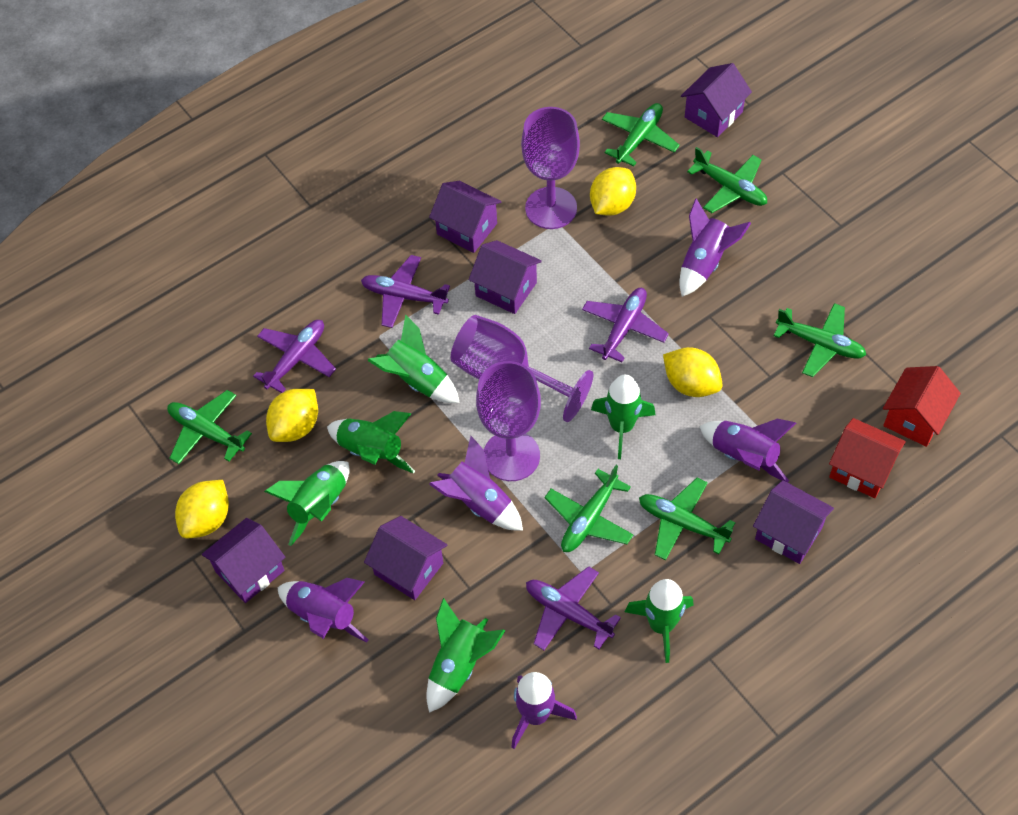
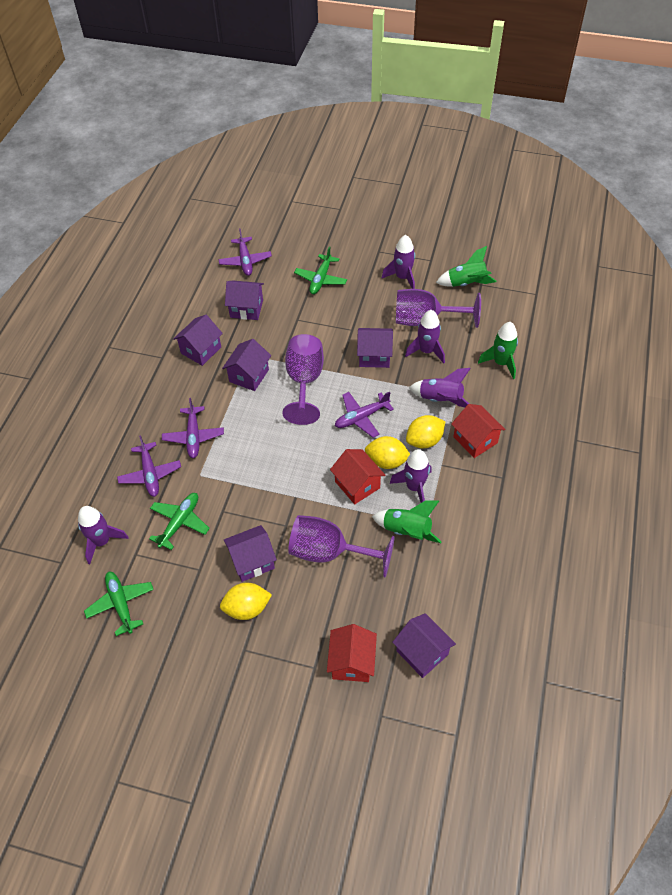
green plane: [167,390,252,464] [544,465,633,552] [602,103,680,166] [639,478,736,560] [687,147,767,213] [773,303,866,377] = 6 -> [84,572,154,636] [149,493,210,550] [294,246,347,294] = 3
green rocket: [264,461,350,546] [327,411,415,473] [367,315,460,403] [426,598,506,713] [591,374,656,459] [625,579,694,663] = 6 -> [372,500,442,543] [436,246,496,287] [478,322,518,379] = 3
red house: [829,418,906,498] [883,366,961,447] = 2 -> [327,624,377,682] [330,449,385,504] [451,404,506,458] = 3
yellow lemon: [175,480,229,538] [266,389,318,442] [590,167,636,216] [663,347,723,397] = 4 -> [220,583,272,620] [365,436,410,469] [406,415,445,448] = 3

